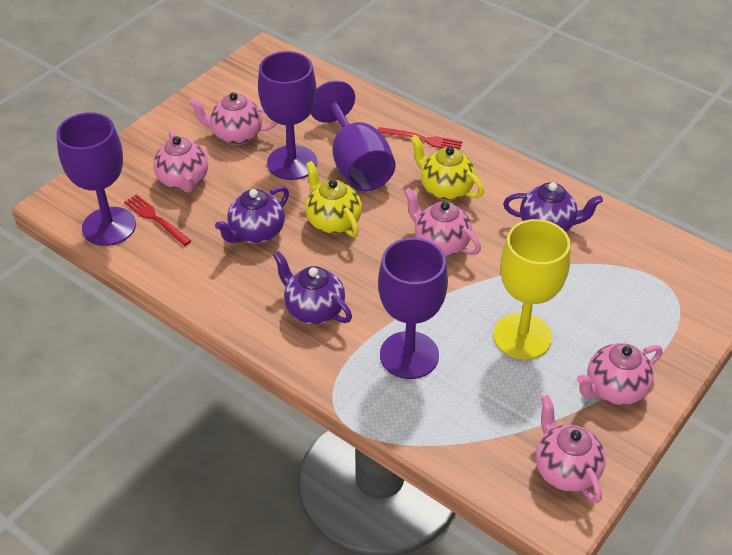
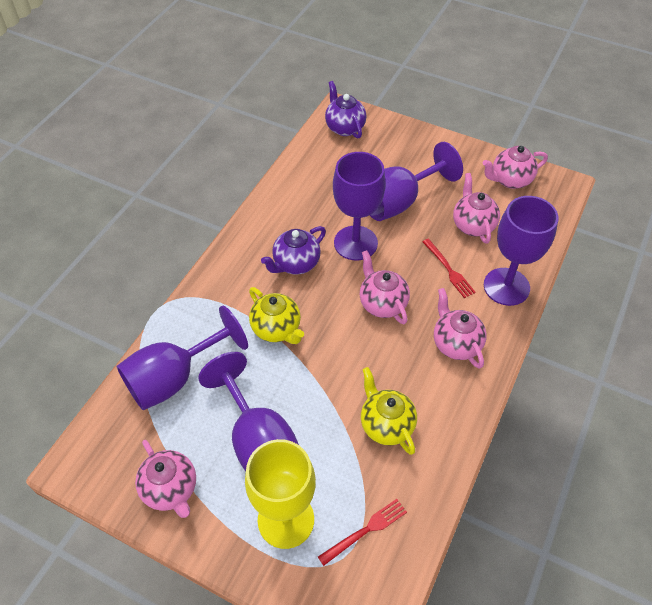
purple goblet: [56,112,136,246] [258,51,317,180] [311,80,395,191] [378,238,448,379] = 4 -> [117,306,248,410] [198,352,299,471] [333,152,386,260] [370,142,463,221] [484,196,558,306] = 5
purple teapot: [215,186,289,244] [273,251,352,324] [503,182,603,232] = 3 -> [261,226,326,275] [325,81,366,139] = 2

